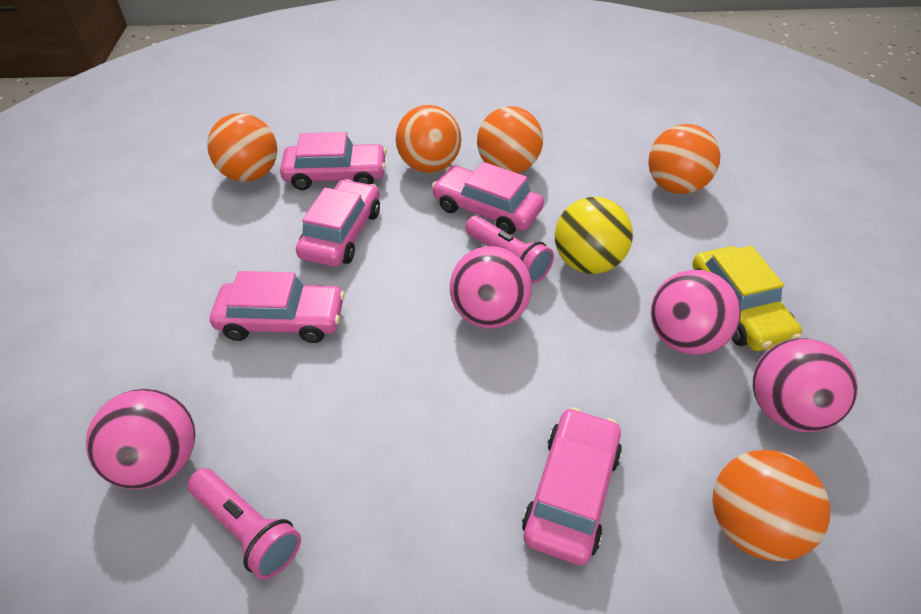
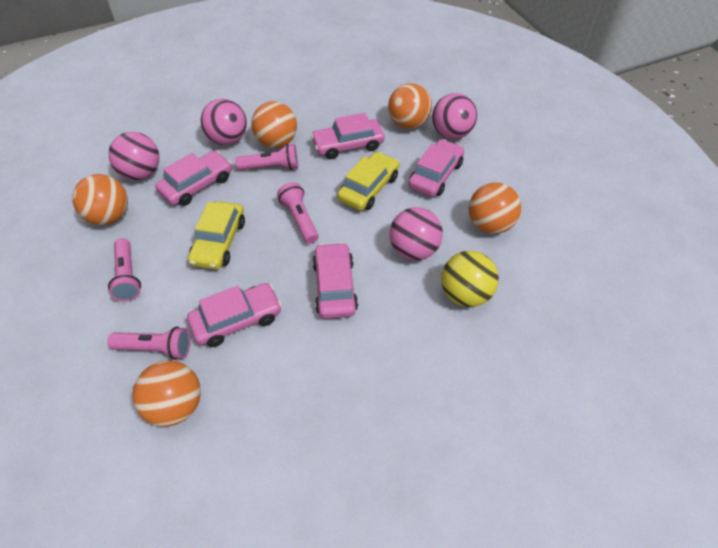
pink flashlight: [187,468,301,579] [465,216,554,284] = 2 -> [107,327,191,360] [108,238,141,302] [235,144,298,170] [277,182,319,244] = 4
yellow car: [692,246,802,351] = 1 -> [188,201,245,270] [337,152,399,211] = 2

